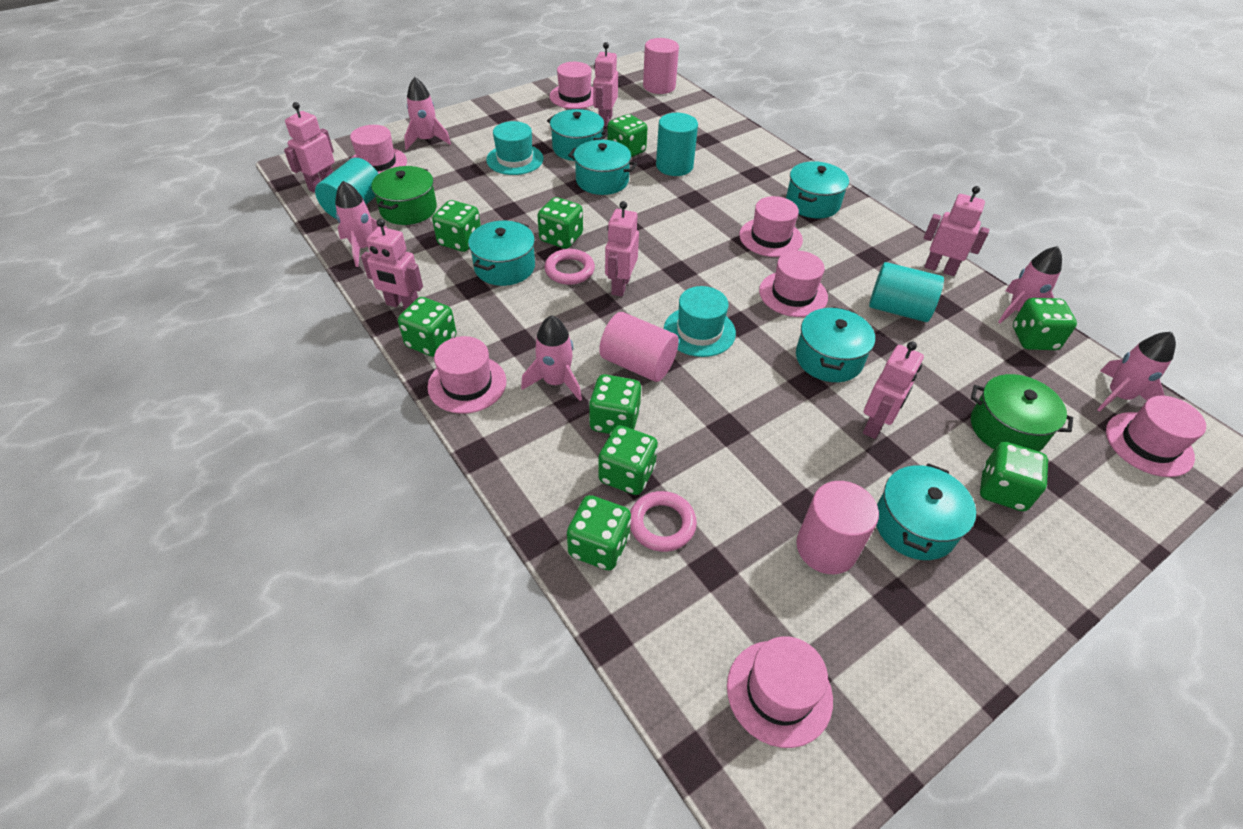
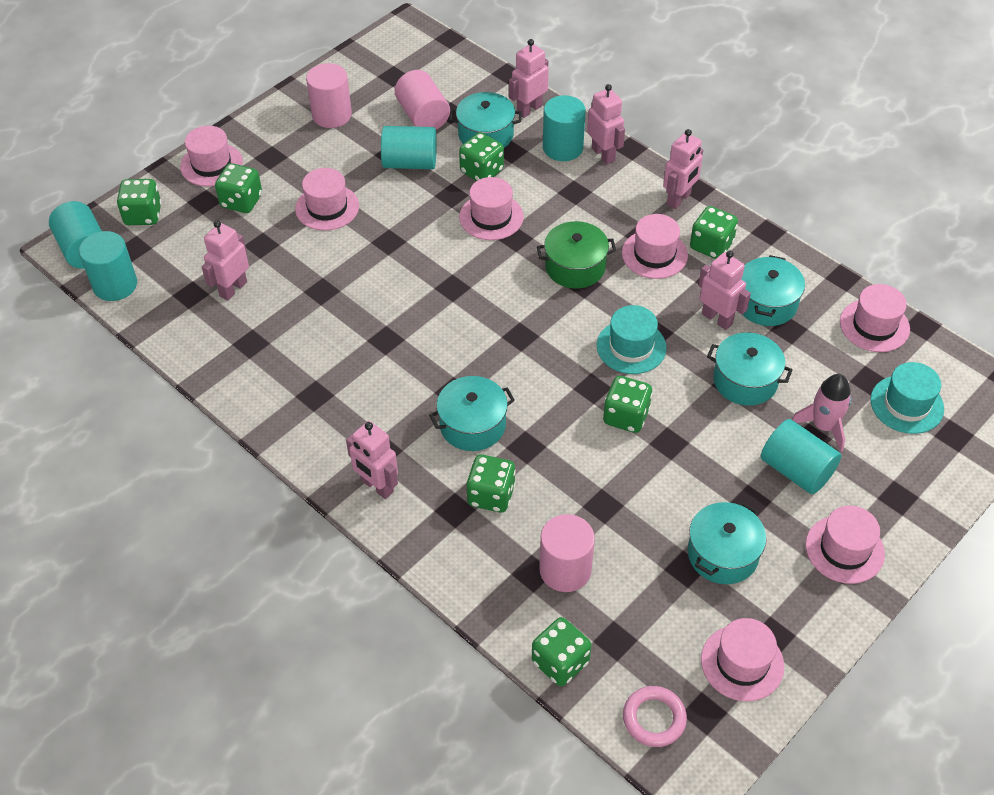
green dice: [398,297,457,357] [432,200,481,252] [537,197,583,249] [567,495,631,570] [589,374,641,434] [598,425,658,495] [607,114,648,157] [980,442,1048,511] [1013,298,1077,350] = 9 -> [117,179,162,225] [215,163,262,213] [459,132,504,181] [467,454,516,512] [532,617,591,686] [603,376,653,433] [690,206,738,259] = 7
green pot: [371,166,437,225] [971,374,1073,451] = 2 -> [537,221,616,289] = 1
pink ring: [544,249,595,285] [630,491,697,552] = 2 -> [623,686,687,747] = 1
pink rocket: [335,181,387,267] [404,77,451,150] [521,315,582,401] [998,246,1062,323] [1097,332,1176,412] = 5 -> [792,374,851,452] = 1
turquoise cylinder: [315,158,378,219] [656,113,698,176] [869,262,944,322] = 3 -> [49,201,102,269] [79,231,137,301] [381,126,437,169] [543,95,586,161] [761,419,841,494] = 5
turquoise pot: [468,221,535,286] [547,109,608,161] [568,140,637,195] [786,161,849,219] [796,307,875,382] [876,463,976,560] = 6 -> [429,376,515,451] [450,92,522,148] [688,502,766,584] [707,332,793,406] [741,255,805,326] = 5

